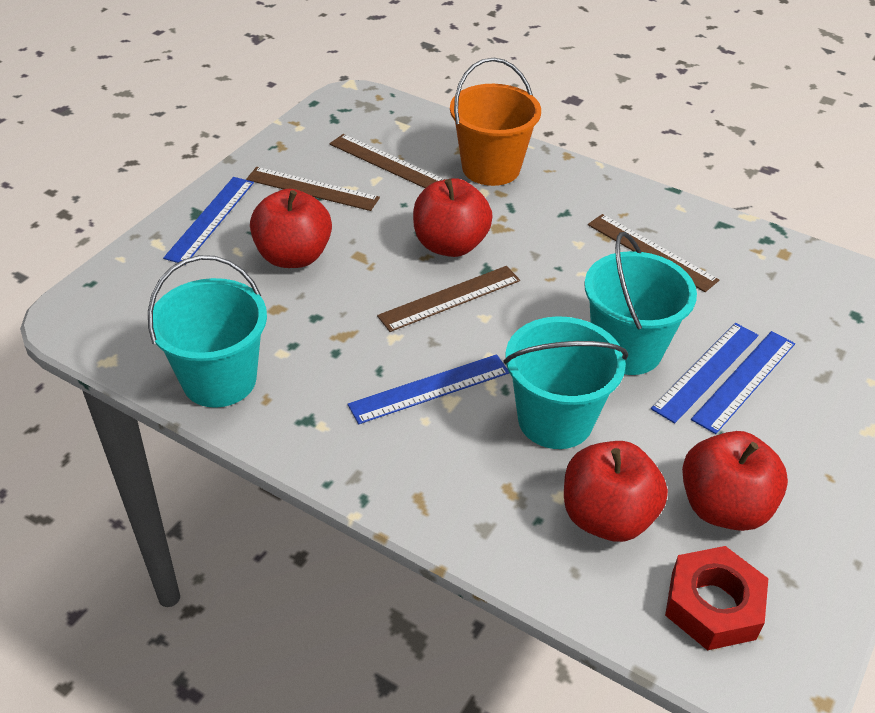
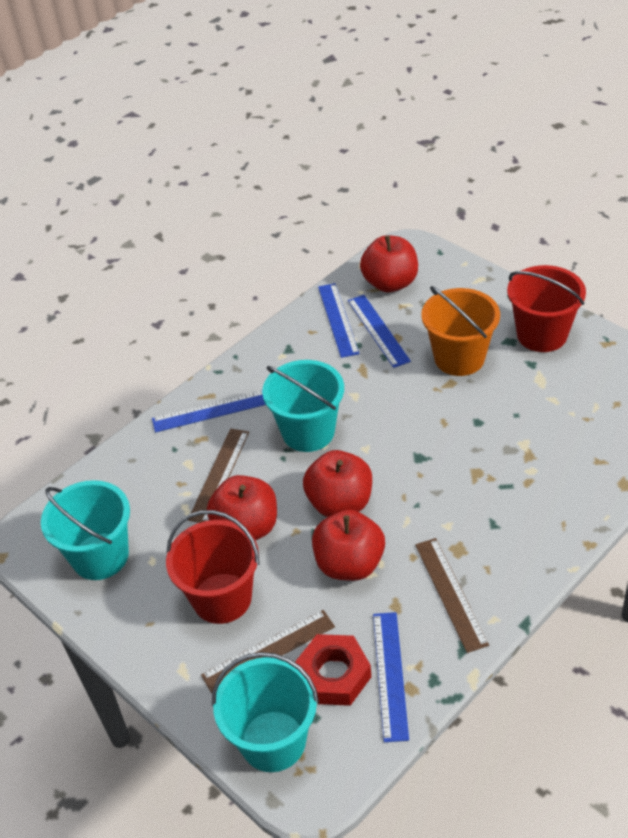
brown ruler: [246,167,380,211] [329,134,445,188] [377,266,520,332] [588,214,719,292] = 4 -> [188,428,249,523] [201,610,335,693] [415,538,489,653] = 3
red bucket: none = 0 -> [166,510,260,624] [507,265,586,352] = 2

